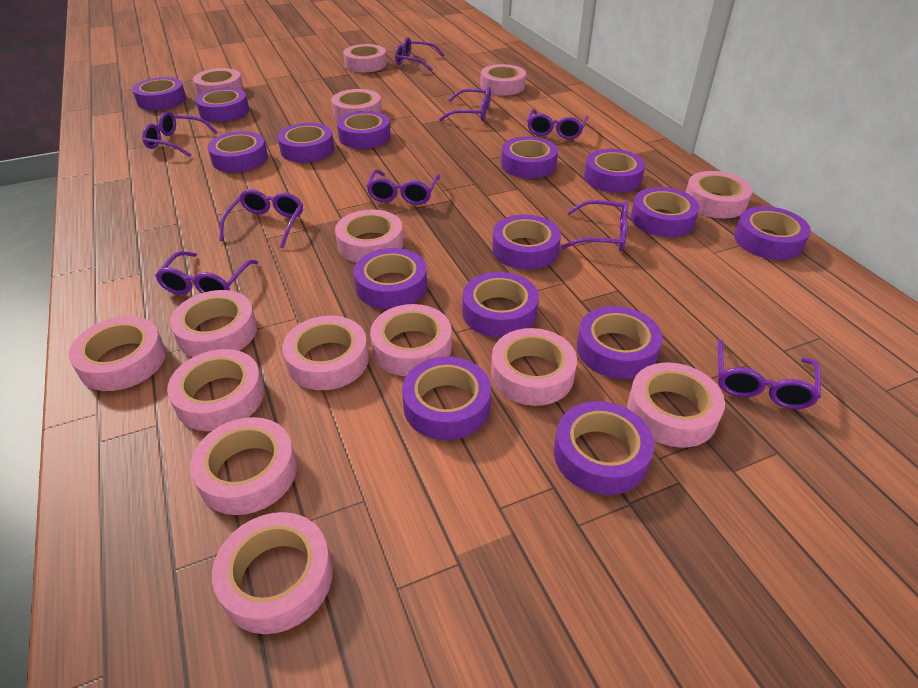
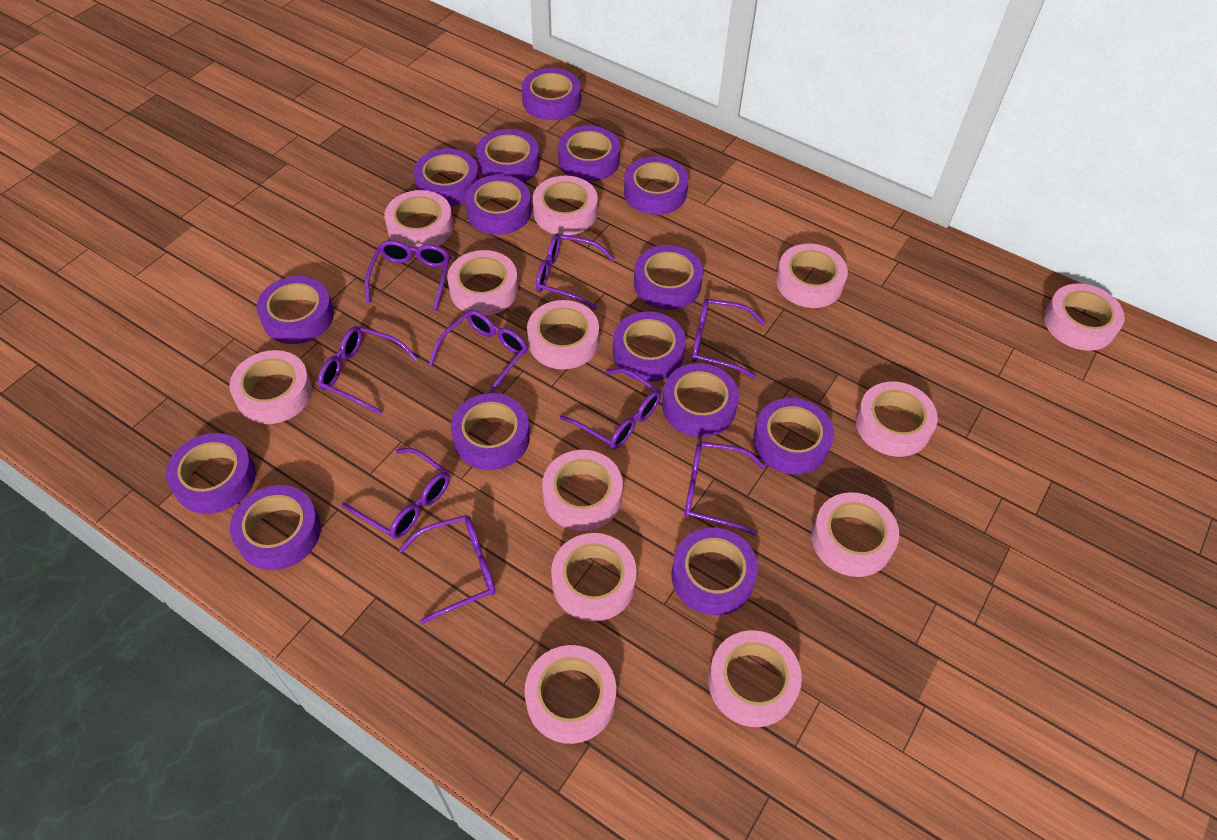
pink tape: [69,316,166,391] [167,349,264,431] [170,290,257,357] [190,417,297,515] [193,68,244,95] [212,512,333,634] [282,316,369,390] [331,89,382,120] [335,210,404,263] [343,44,387,72] [370,304,452,376] [480,64,526,95] [491,328,577,406] [627,362,725,448] [685,171,752,218] = 15 -> [230,350,312,424] [384,190,453,248] [447,250,518,316] [524,645,616,744] [527,300,599,369] [533,176,598,235] [542,450,623,531] [551,533,637,622] [708,630,802,727] [776,243,848,308] [811,492,899,577] [856,382,938,457] [1044,283,1125,351] = 13

